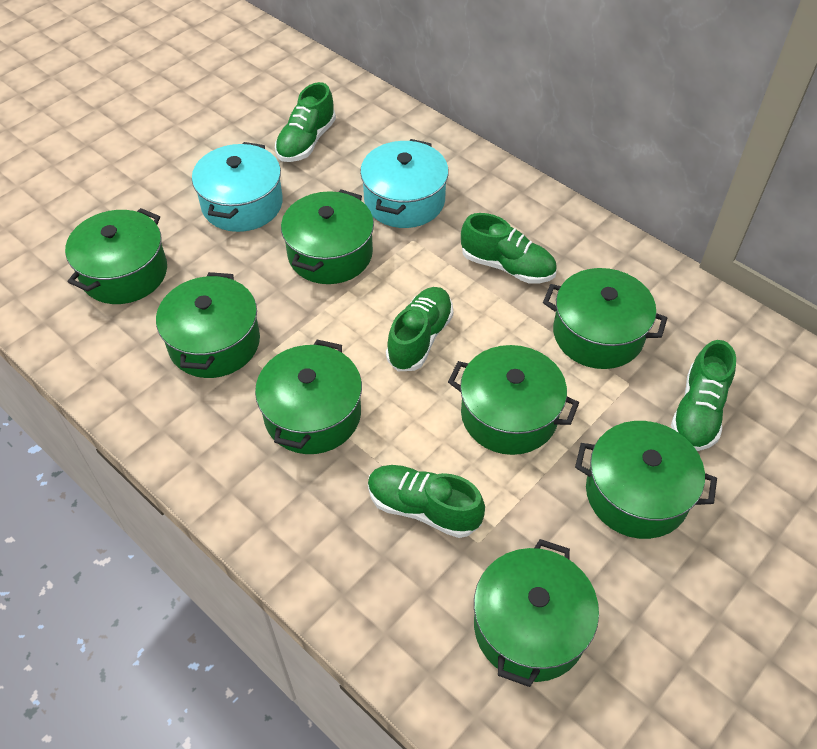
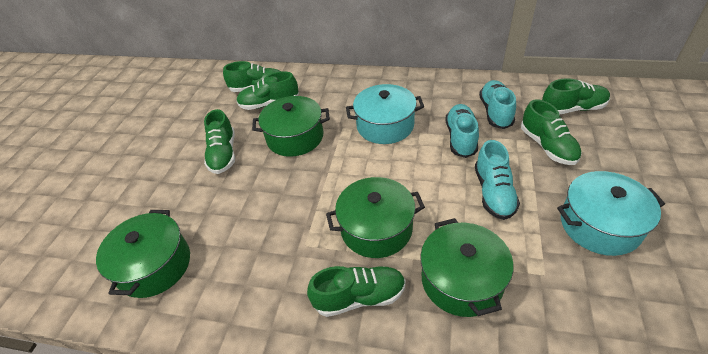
green pot: [65,208,167,304] [156,272,260,378] [255,340,362,454] [281,190,374,284] [448,345,579,455] [474,539,599,687] [543,268,667,369] [575,421,717,539] = 8 -> [96,210,190,298] [252,96,330,157] [326,177,425,258] [420,218,513,317] = 4
green shoe: [275,82,336,162] [368,465,485,538] [386,287,453,371] [461,213,557,284] [671,340,736,451] = 5 -> [204,109,235,174] [223,61,281,92] [237,72,299,110] [307,266,406,317] [521,99,582,165] [542,78,610,114] = 6
turquoise shoe: none = 0 -> [445,104,479,158] [475,140,520,220] [479,80,516,129] = 3

